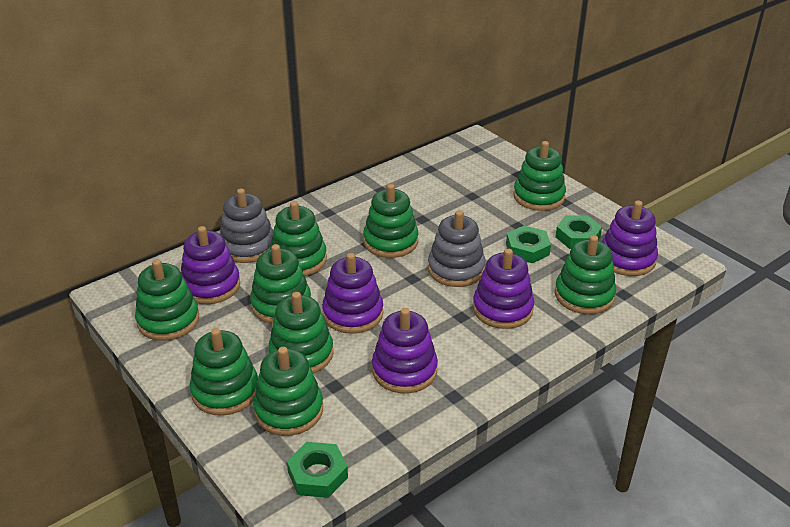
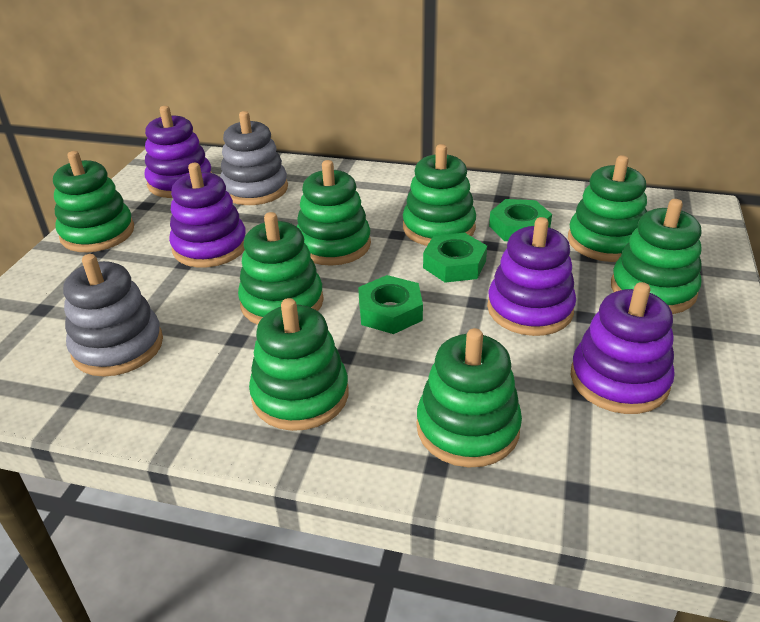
green stacking toy: [135,259,199,341] [190,328,258,416] [250,244,311,324] [253,347,323,436] [268,292,334,374] [270,201,327,276] [363,184,418,258] [513,141,566,211] [555,235,616,314] = 9 -> [53,151,134,252] [238,212,324,325] [249,298,349,431] [296,160,371,266] [403,144,476,246] [417,328,522,467] [568,155,647,262] [611,199,701,314] = 8
purple stacking toy: [181,226,240,304] [322,253,383,334] [372,308,438,393] [473,248,534,329] [602,200,658,276] = 5 -> [145,106,212,198] [169,163,246,267] [487,217,576,336] [570,282,675,414] = 4

